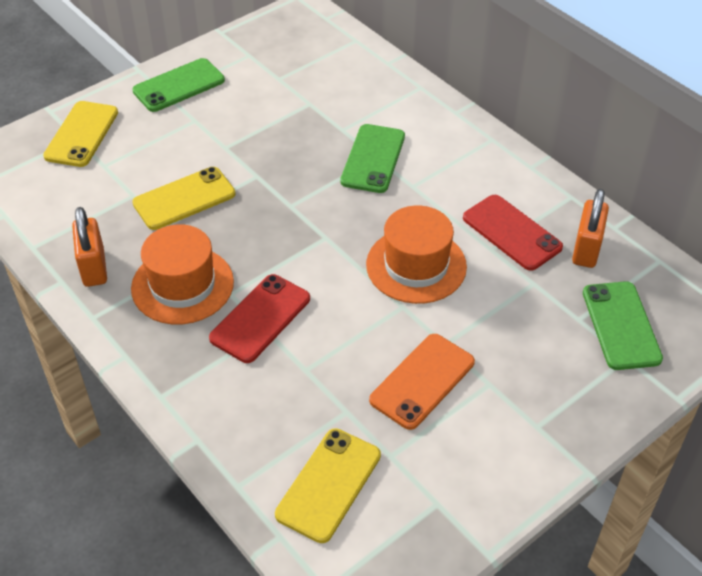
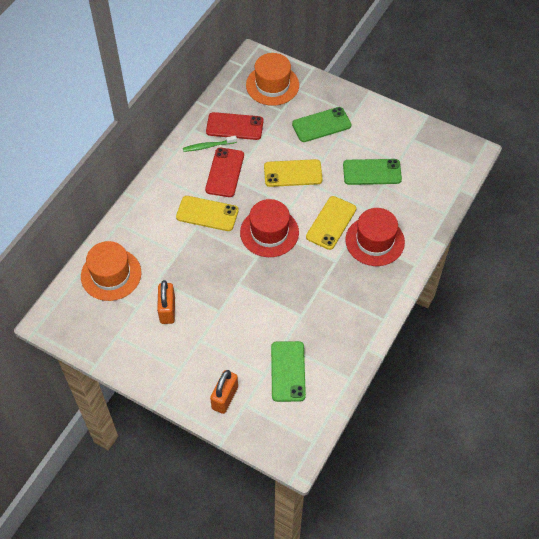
green toothbrush: none = 0 -> [183,136,237,152] = 1
orange phone: [369,334,475,430] = 1 -> none = 0
red hat: none = 0 -> [240,199,299,257] [345,208,405,266] = 2

